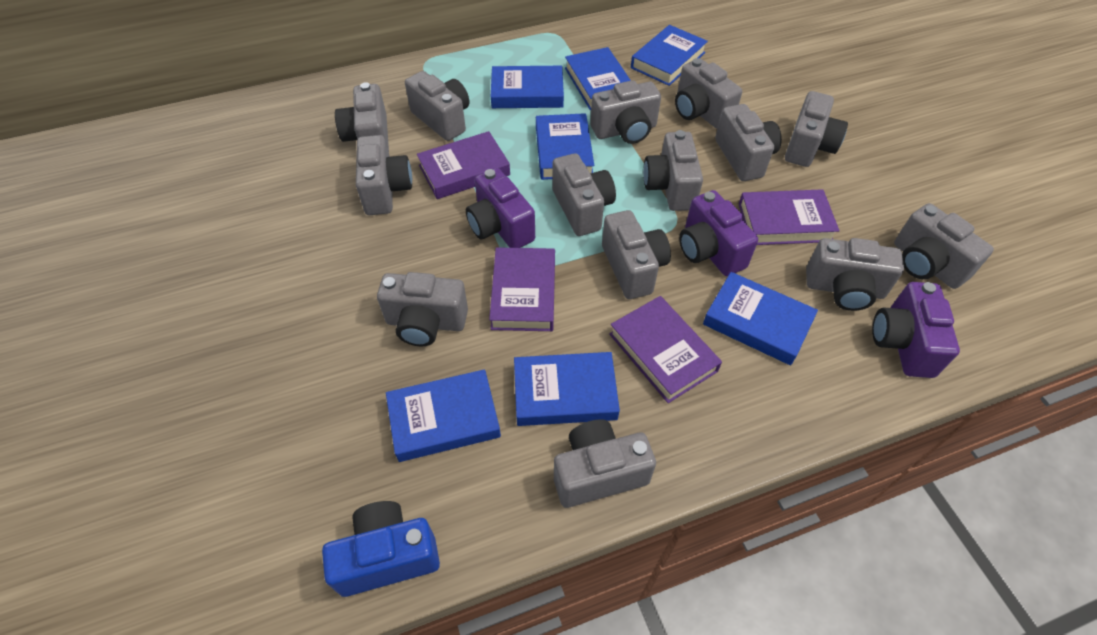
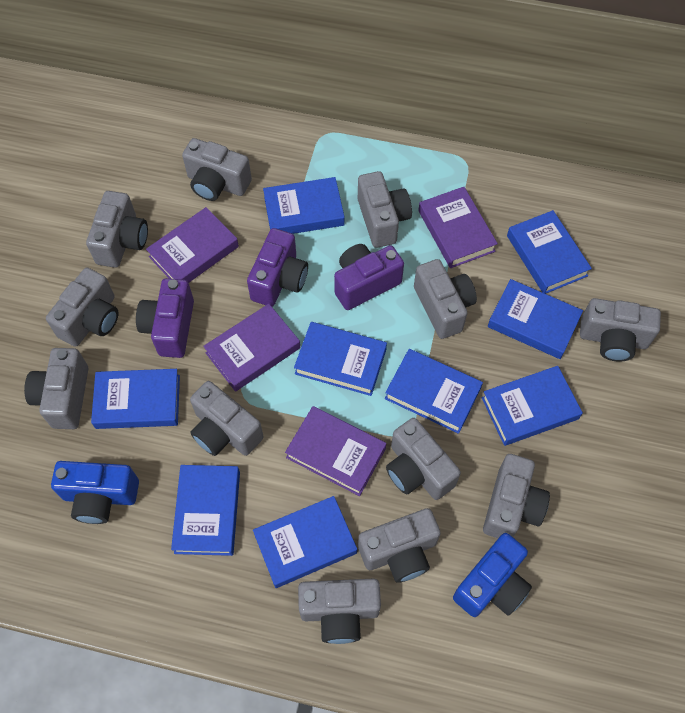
blue book: [386,369,501,462] [491,66,564,108] [514,352,620,426] [536,113,594,180] [565,47,631,110] [631,25,708,86] [703,272,818,365] = 7 -> [91,369,180,429] [171,465,240,556] [253,496,357,588] [263,177,345,234] [294,322,387,396] [385,349,483,434] [482,366,583,446] [488,279,583,359] [507,210,592,294] = 9
blue camera: [322,501,440,597] = 1 -> [51,461,139,524] [453,533,532,617] = 2
grey camera: [335,82,389,152] [356,135,412,215] [377,272,468,346] [405,71,469,141] [552,153,616,236] [554,419,656,508] [590,80,661,144] [602,210,671,299] [643,130,703,211] [675,58,742,129] [715,104,782,181] [785,91,848,167] [806,238,904,311] [894,203,994,289] = 14 -> [24,348,89,429] [46,268,118,347] [86,191,148,268] [182,138,252,201] [190,381,264,456] [298,578,381,644] [358,171,412,248] [358,508,441,583] [386,418,461,500] [414,259,477,339] [483,454,550,538] [580,298,661,362] = 12

